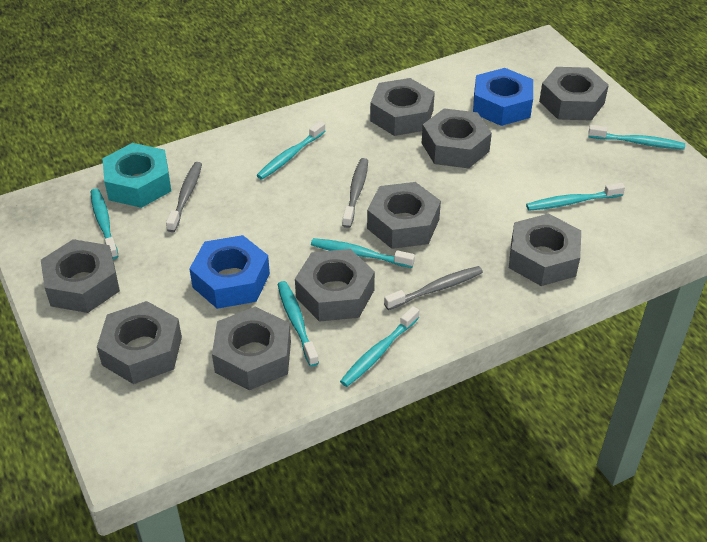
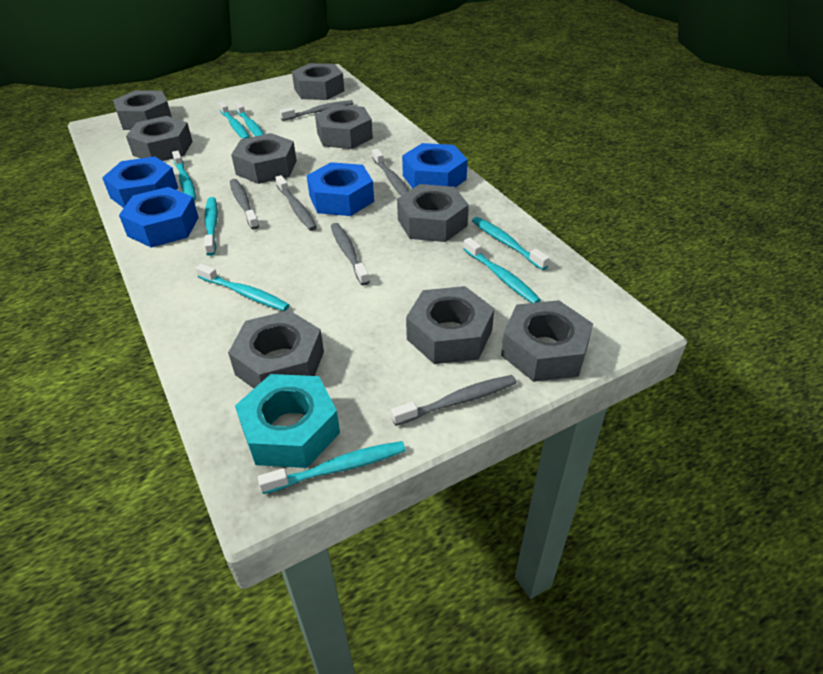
blue nut: [189,235,270,309] [473,68,533,126] = 2 -> [102,156,178,208] [119,187,199,247] [306,162,374,216] [402,143,468,188] = 4
grey toothbrush: [166,162,202,232] [342,158,368,228] [384,266,483,310] = 3 -> [230,179,259,230] [275,175,317,231] [279,100,353,121] [331,223,370,285] [372,148,409,196] [391,375,517,426] = 6
turquoise toothbrush: [90,188,118,259] [257,121,326,180] [277,281,319,367] [311,238,415,268] [340,306,419,387] [526,183,625,211] [588,125,685,149] = 7 -> [172,151,196,201] [196,264,290,311] [204,197,218,256] [218,101,250,139] [234,101,264,136] [258,441,406,494] [463,238,541,303] [472,217,550,270] = 8

